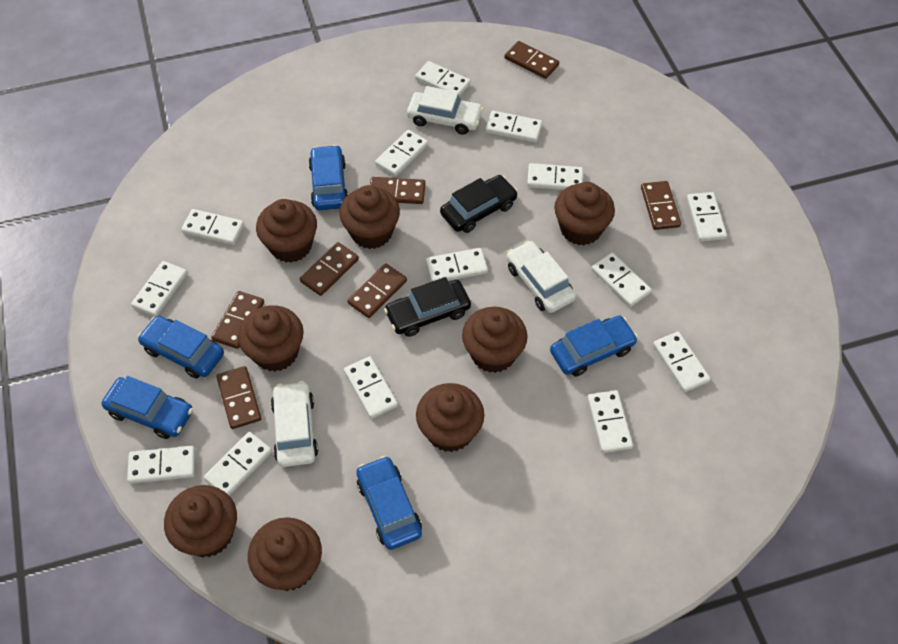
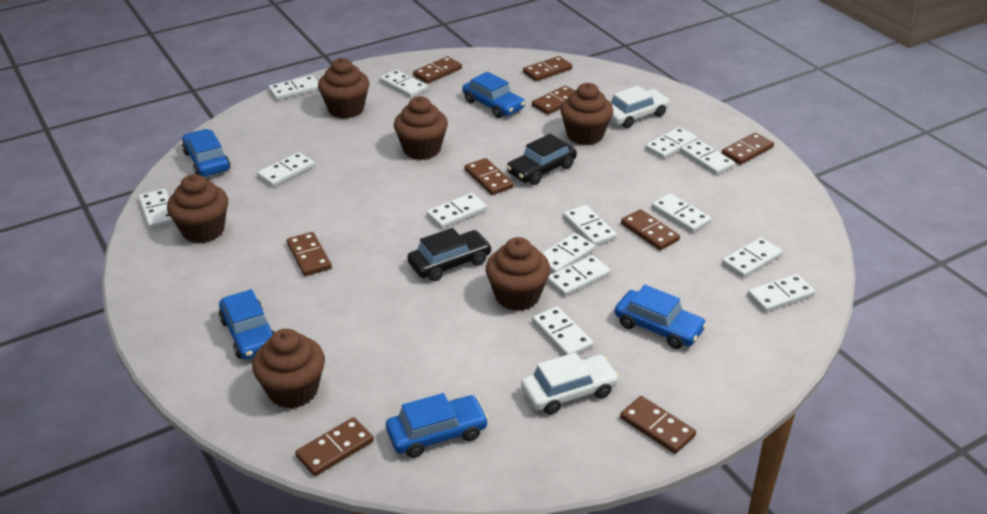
brown cupcake: [164,485,237,557] [238,305,304,372] [248,517,322,591] [256,199,317,263] [339,185,400,249] [416,383,484,452] [462,307,527,373] [554,182,615,245] = 8 -> [167,174,228,243] [252,329,325,409] [318,58,369,119] [394,96,448,160] [486,237,550,311] [560,83,613,145] = 6
brown domino: [211,291,264,349] [216,366,261,429] [300,242,359,296] [347,264,407,318] [370,177,426,204] [505,41,559,79] [641,181,681,230] = 7 -> [287,232,332,276] [295,417,374,476] [413,57,462,84] [465,158,514,195] [523,56,572,81] [532,86,575,115] [620,396,696,454] [621,209,680,250] [722,133,774,165] = 9
white car: [271,381,318,467] [407,86,484,135] [507,241,576,313] = 3 -> [521,353,619,415] [610,86,670,128] = 2

